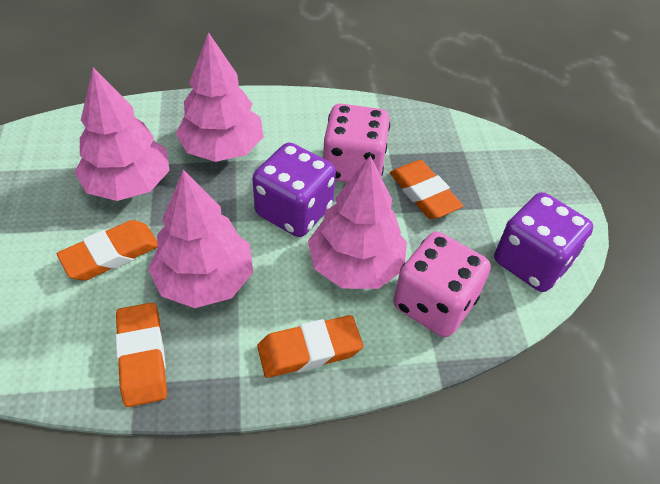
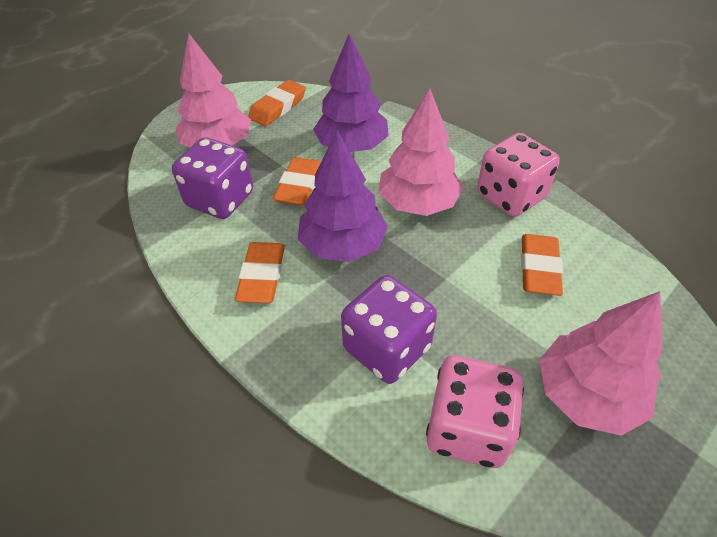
pink tree: [74,67,170,201] [148,170,253,308] [176,32,264,162] [308,155,407,289] = 4 -> [176,33,251,147] [378,88,463,216] [540,291,663,436] = 3
purple tree: none = 0 -> [298,131,388,262] [313,34,388,152] = 2

